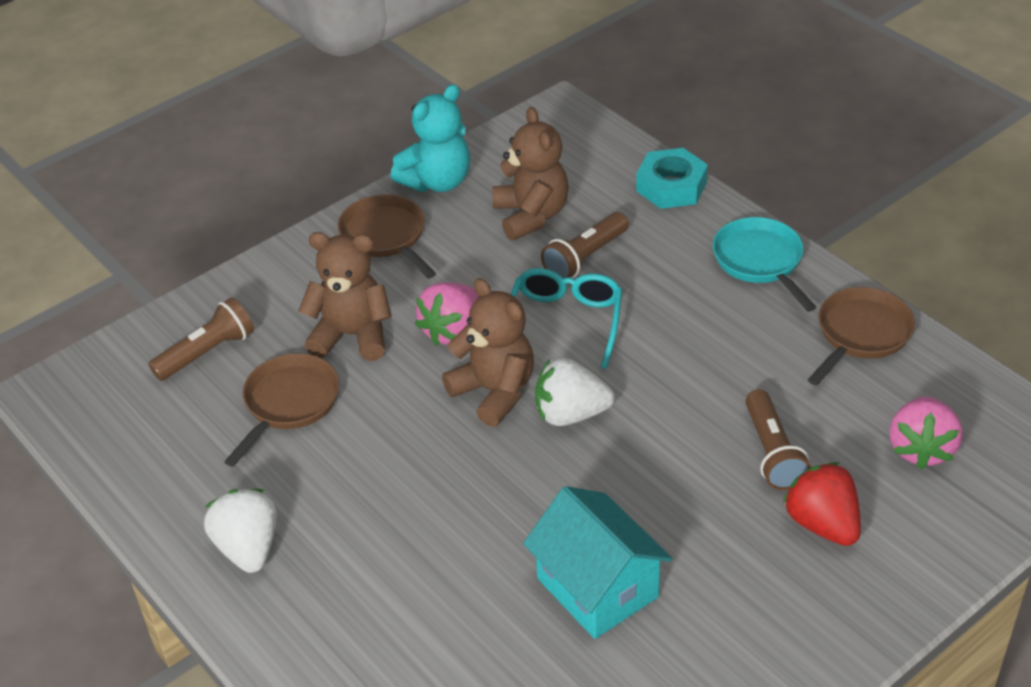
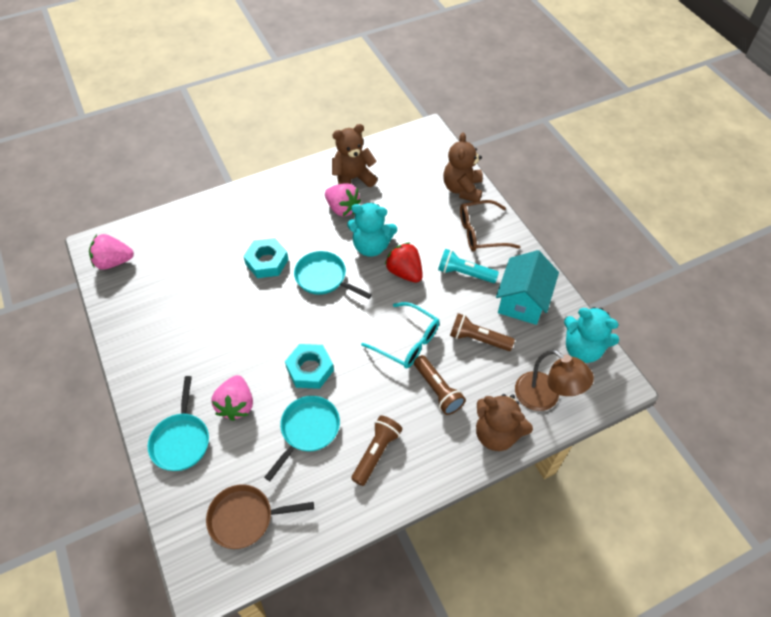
brown glasses: none = 0 -> [460,200,520,252] = 1
brown lamp: none = 0 -> [515,350,594,411] = 1
brown pan: [224,353,340,467] [338,194,436,279] [808,287,915,385] = 3 -> [206,484,314,549] = 1
pink strawberry: [415,282,479,346] [890,397,962,470] = 2 -> [89,234,134,270] [212,375,253,421] [325,183,361,216] = 3
turquoise flashlight: none = 0 -> [438,249,499,283] = 1
turquoise nut: [636,148,708,209] = 1 -> [243,238,289,278] [285,344,334,389] = 2
turquoise pan: [713,217,816,312] = 1 -> [148,376,209,471] [264,396,340,481] [294,251,372,299] = 3
turquoise teddy bear: [390,84,470,192] = 1 -> [347,203,397,257] [564,307,619,363] = 2
white strawberry: [204,489,277,573] [535,358,614,426] = 2 -> none = 0

